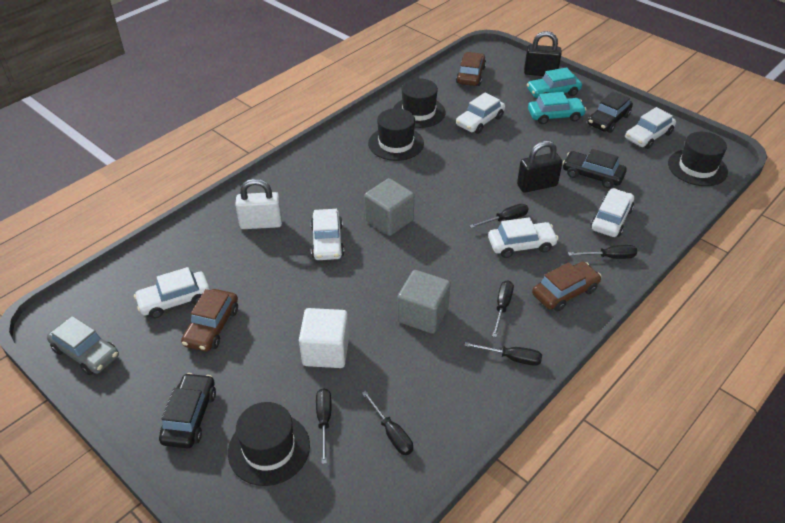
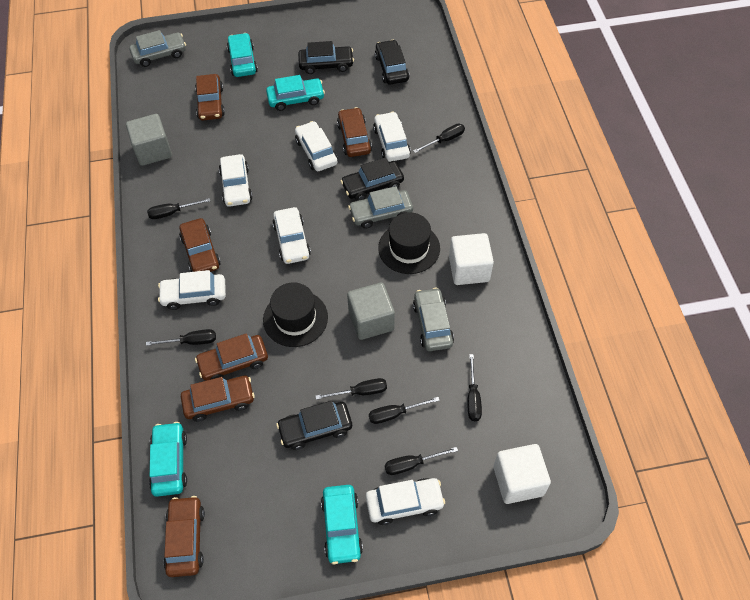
black car: [159,373,216,448] [562,149,627,188] [588,92,633,133] = 3 -> [276,401,352,450] [298,41,354,74] [341,157,404,201] [375,40,410,85] = 4
black hat: [228,402,310,486] [368,108,424,161] [393,78,446,128] [668,132,728,186] = 4 -> [263,282,328,347] [378,213,440,274] = 2
black padlock: [517,141,563,193] [524,31,562,76] = 2 -> none = 0
black screwdriver: [316,388,332,464] [362,391,413,455] [464,342,542,366] [469,204,529,228] [492,280,514,337] [568,245,637,259] = 6 -> [146,329,216,346] [147,198,210,219] [316,378,387,400] [369,397,440,424] [385,447,458,475] [413,124,465,153] [468,354,482,421] = 7
brown car: [181,289,238,352] [456,52,486,86] [532,262,601,312] = 3 -> [163,496,205,577] [179,218,221,272] [181,376,255,422] [195,74,225,120] [195,333,268,381] [337,107,372,157] = 6
grey car: [47,316,119,375] = 1 -> [129,30,186,67] [348,186,413,229] [413,287,454,351] = 3
turquoise car: [527,67,582,98] [528,92,587,124] = 2 -> [149,422,187,497] [227,33,258,77] [266,75,325,111] [321,485,363,564] = 4
white cube: [299,308,349,368] = 1 -> [449,233,494,285] [494,444,551,504] = 2
white padlock: [235,179,282,229] = 1 -> none = 0

